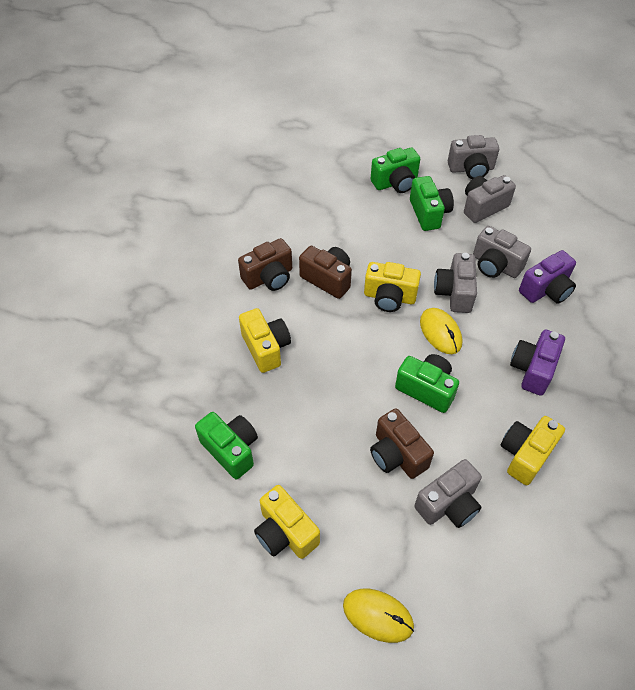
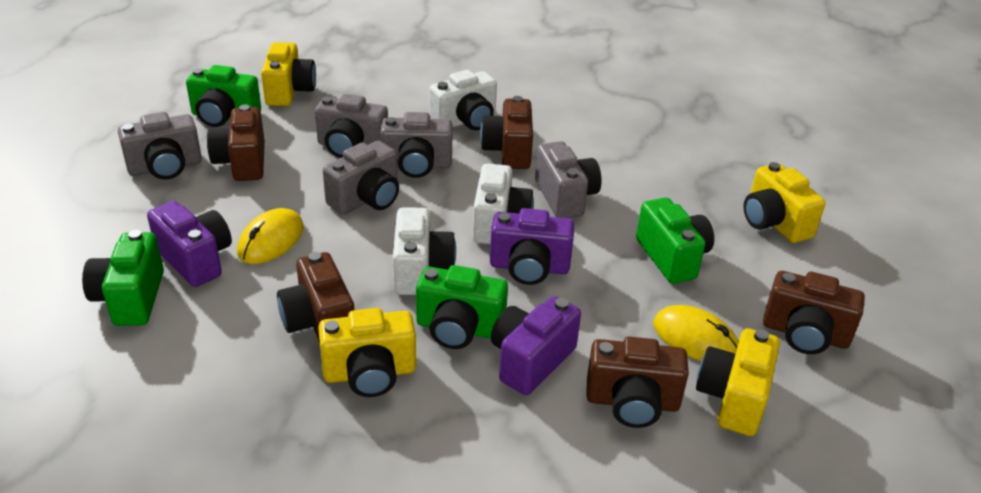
brown camera: [238,238,292,291] [299,246,352,299] [370,408,434,479] = 3 -> [207,105,265,181] [277,252,355,342] [480,96,533,169] [586,337,689,428] [763,271,865,354] = 5
purple camera: [510,330,565,396] [519,250,576,304] = 2 -> [147,201,232,287] [490,208,574,285] [491,296,581,395] = 3
white camera: none = 0 -> [393,207,456,295] [429,70,497,130] [473,164,534,244] = 3

